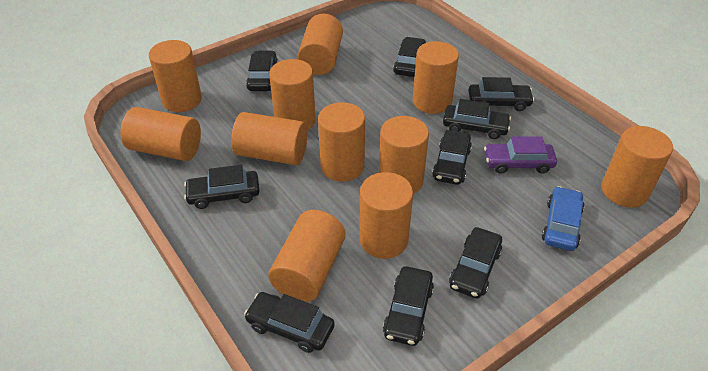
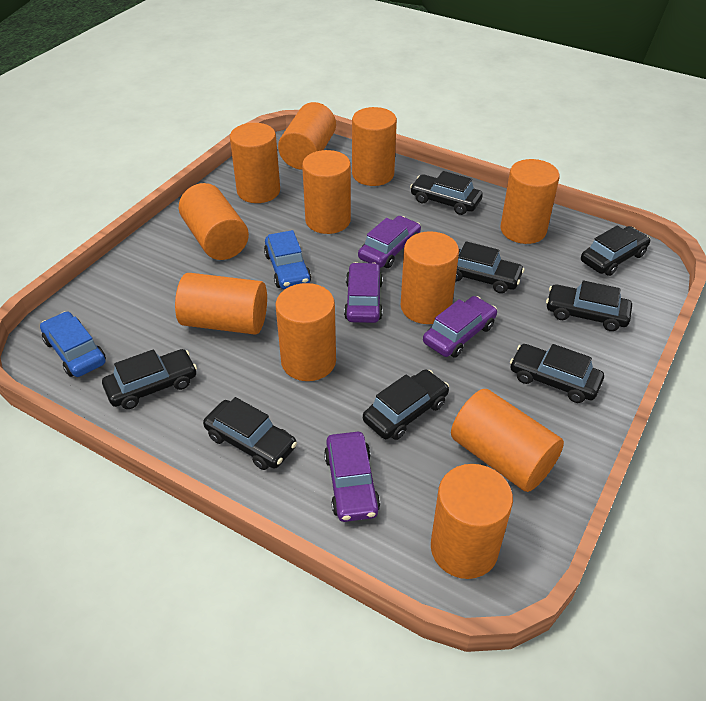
black car: [184,165,260,209] [244,292,335,353] [246,50,278,91] [383,266,434,346] [393,37,426,77] [432,130,472,185] [443,99,511,139] [449,227,502,298] [468,77,534,111] = 9 -> [102,349,197,409] [203,397,297,470] [363,370,449,440] [410,171,483,215] [455,241,525,293] [510,344,604,403] [546,280,632,331] [581,226,650,276] = 8
blue car: [542,186,584,251] = 1 -> [40,311,106,377] [264,230,311,289] = 2
purple car: [484,136,557,174] = 1 -> [324,432,380,522] [344,262,383,323] [358,216,421,268] [423,296,497,358] = 4

